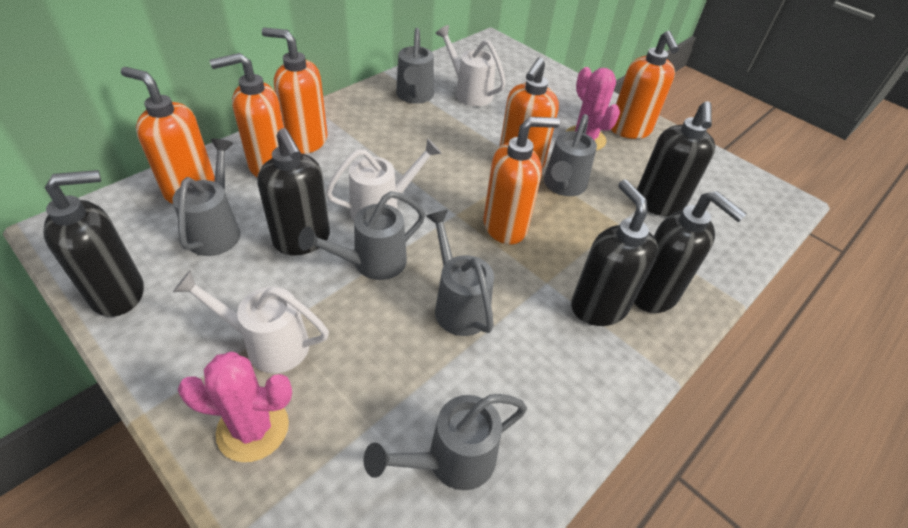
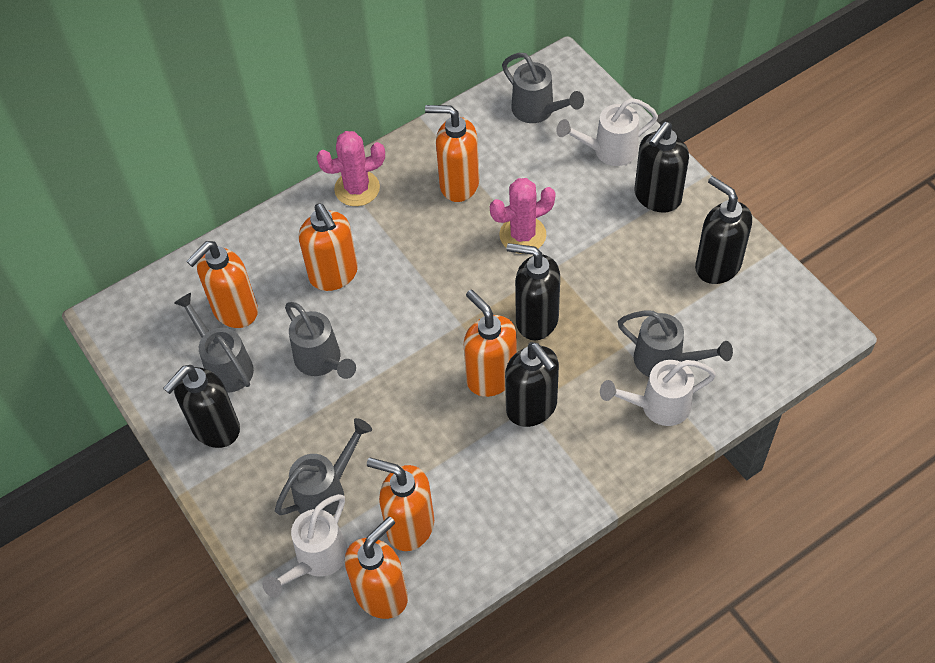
grey watering can: [172,139,240,256] [298,191,425,280] [363,394,527,490] [396,28,434,103] [426,210,494,336] [544,114,597,196] = 6 -> [174,293,254,393] [275,418,372,516] [285,302,356,379] [502,53,584,123] [618,310,733,377] = 5

